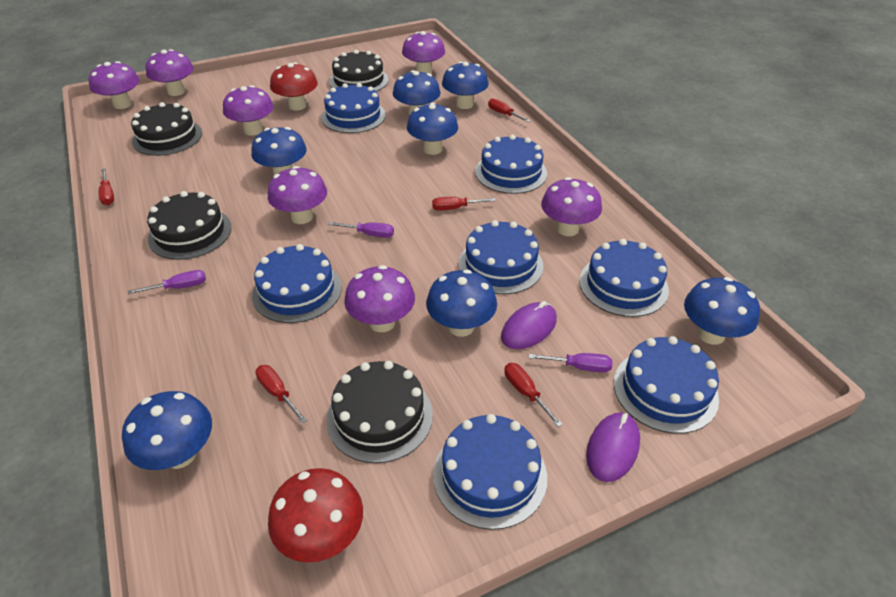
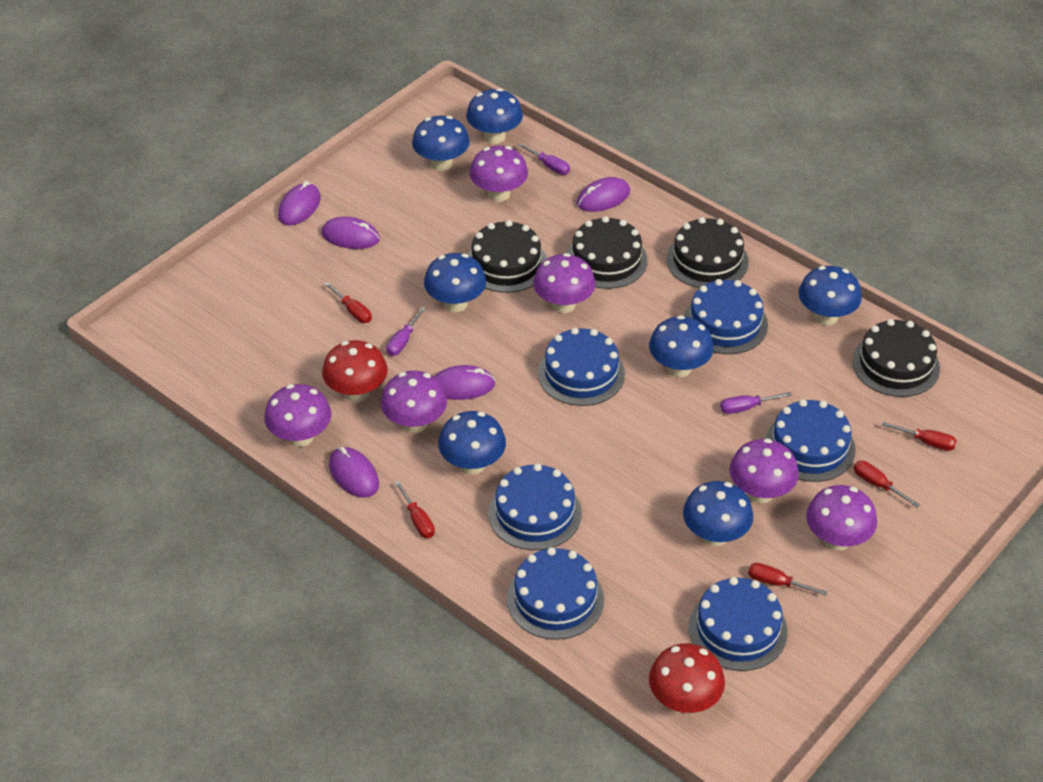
blue cake: [252,244,342,323] [321,83,386,133] [433,414,547,530] [459,220,543,294] [475,135,547,194] [579,239,669,317] [614,336,719,434] = 7 -> [488,463,582,550] [507,547,604,640] [538,328,625,406] [684,279,768,354] [689,577,788,671] [765,399,856,482] = 6
purple mouse: [501,301,557,349] [586,412,640,482] = 2 -> [278,181,321,226] [321,217,380,249] [329,447,379,497] [434,365,496,400] [577,177,630,212] = 5
purple mushroom: [89,61,139,109] [146,49,194,96] [223,85,274,136] [268,166,327,224] [344,265,415,332] [402,31,445,74] [541,177,602,236] = 7 -> [264,384,331,447] [381,371,447,433] [470,146,528,202] [533,253,596,313] [729,439,799,503] [806,485,877,550] = 6

